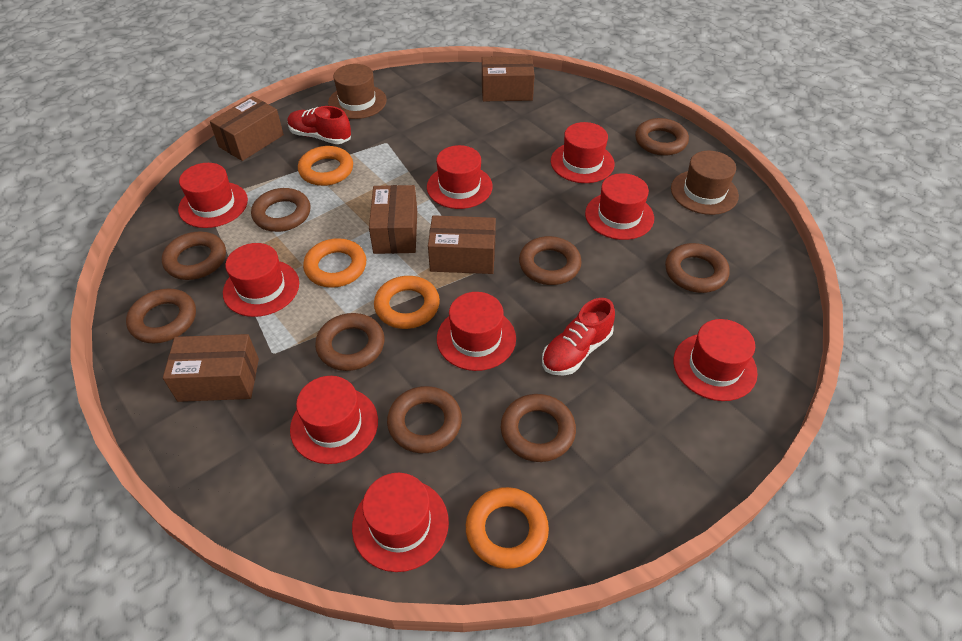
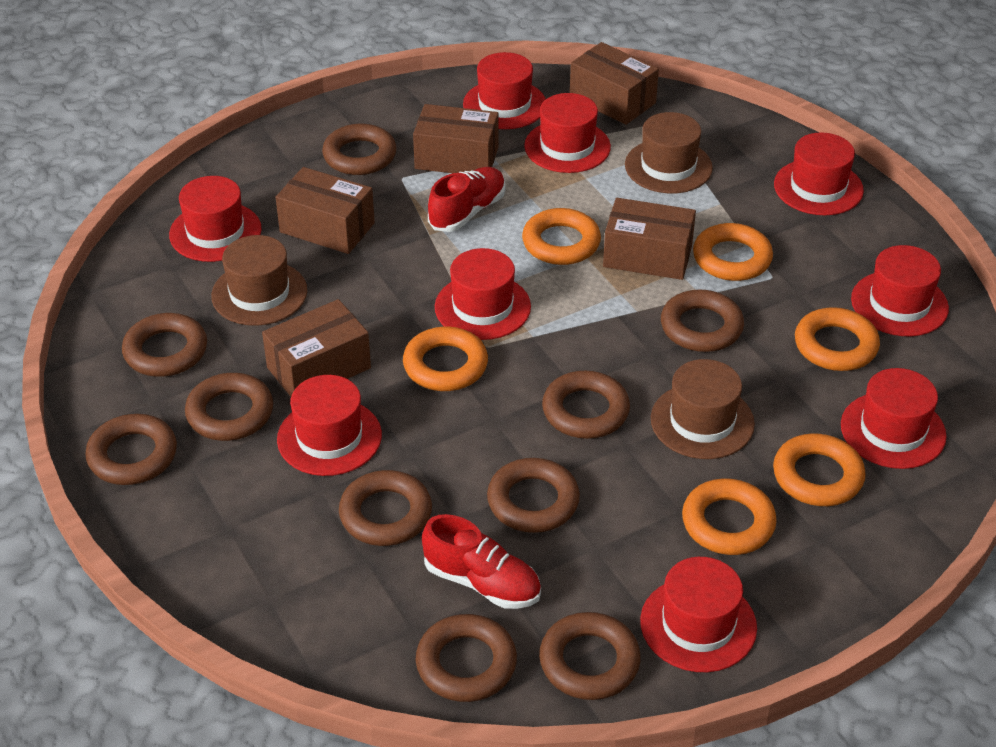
brown hat: [328,64,387,119] [671,151,739,215] = 2 -> [211,235,307,326] [625,112,713,193] [651,359,755,459] = 3
brown ring: [126,288,196,343] [162,232,226,280] [251,188,311,232] [315,313,384,371] [387,386,462,453] [501,394,576,462] [519,236,582,285] [635,118,689,156] [665,243,730,293] = 9 -> [85,414,177,485] [122,313,207,377] [185,373,273,441] [322,124,397,175] [339,470,432,546] [416,614,517,702] [487,458,580,533] [539,612,641,700] [542,371,630,439] [661,289,744,352] = 10
orange ring: [298,146,353,186] [303,238,366,288] [374,276,440,329] [466,487,549,569] = 4 -> [403,326,488,391] [522,208,601,265] [682,478,777,555] [693,223,773,281] [773,434,866,506] [795,307,880,371] = 6

